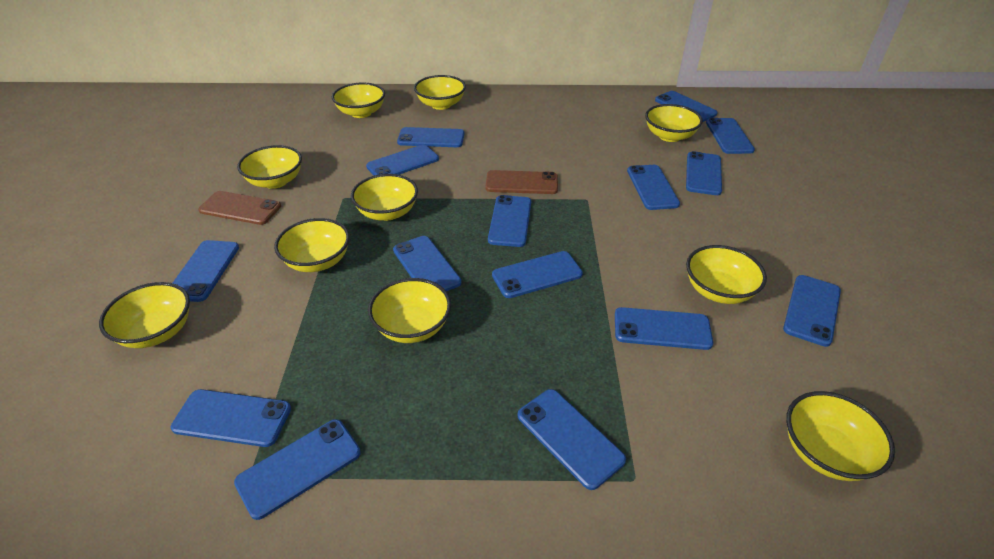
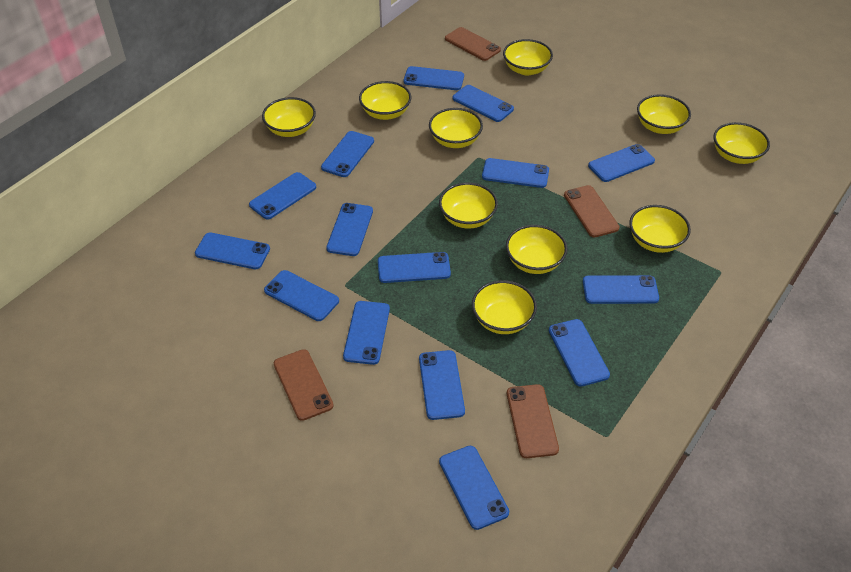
brown phone: [198,191,281,225] [485,170,558,194] = 2 -> [274,349,334,421] [445,27,501,61] [507,384,559,458] [564,185,620,237] = 4

